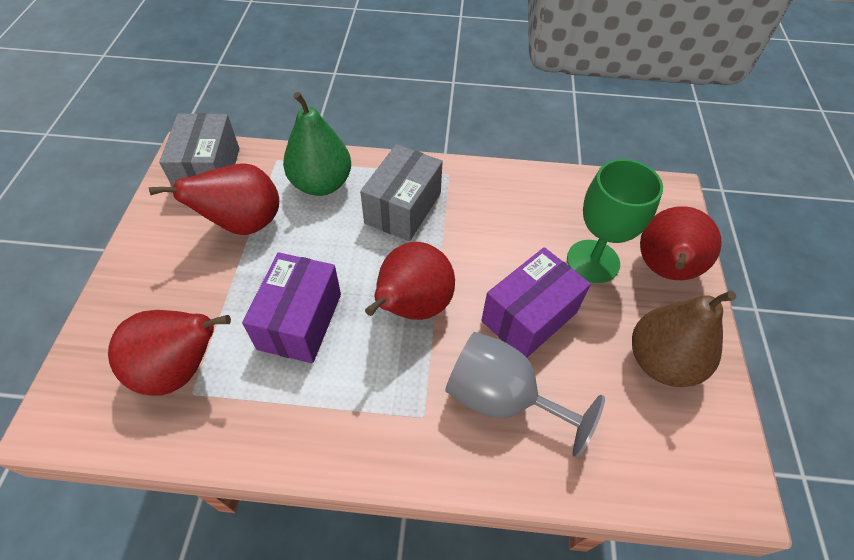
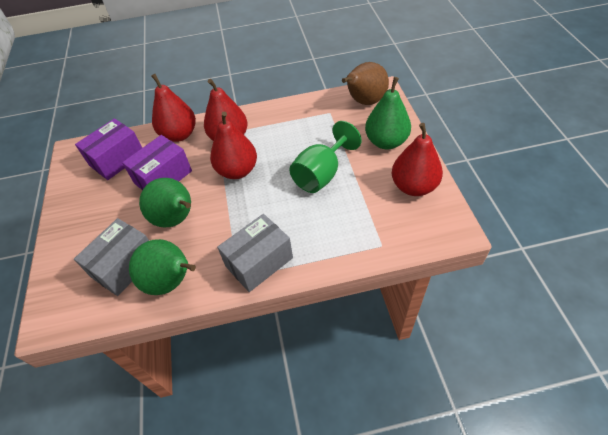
green pear: [283,92,351,196] = 1 -> [129,239,196,295] [139,178,191,227] [365,77,411,149] = 3
grey goblet: [445,332,605,458] = 1 -> none = 0

